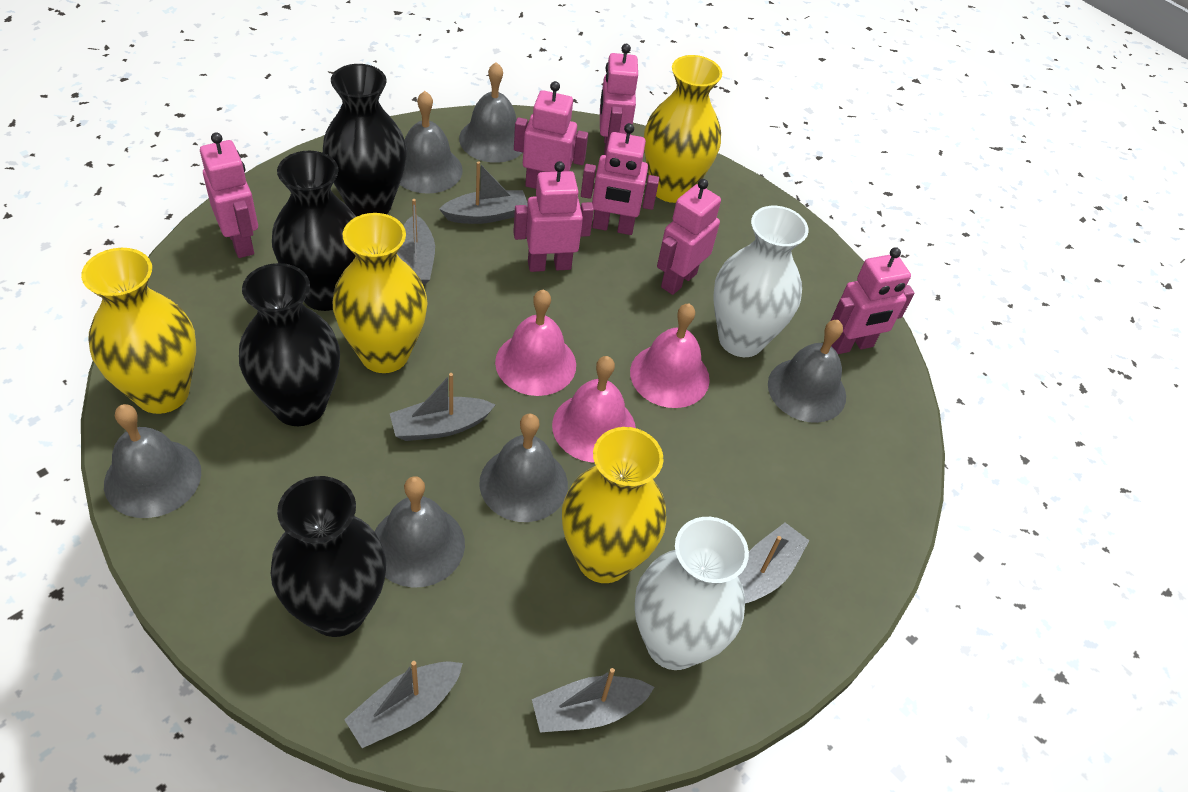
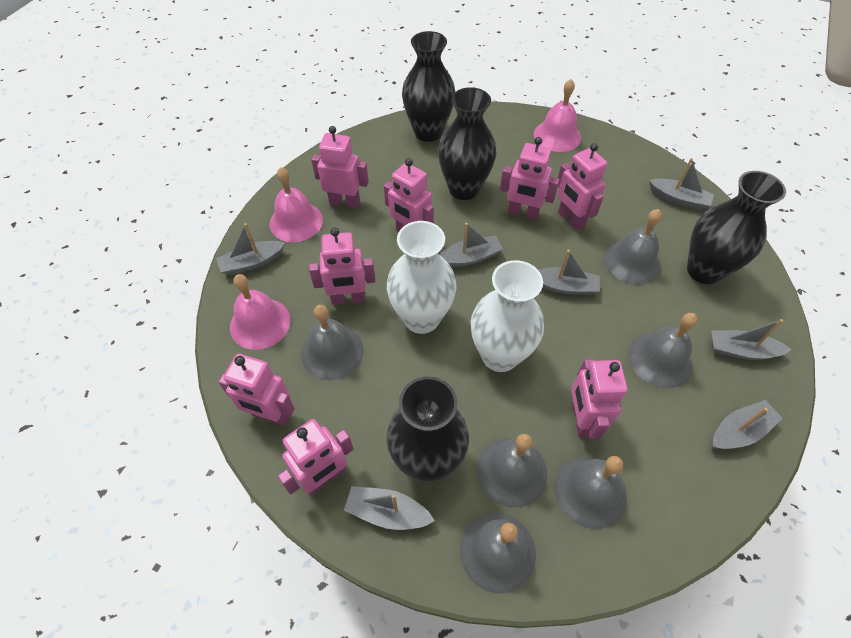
grey boat: [344,661,463,748] [390,373,496,441] [397,199,435,285] [439,161,528,224] [532,668,654,732] [738,523,810,604] = 6 -> [216,223,285,275] [344,486,435,530] [439,223,503,267] [538,250,600,295] [649,158,714,210] [711,319,792,360] [712,400,783,449] = 7
pink robot: [200,133,258,258] [513,161,594,272] [514,81,588,189] [581,123,659,235] [600,44,638,155] [657,179,721,295] [831,247,914,354] = 7 -> [218,354,295,426] [278,419,354,495] [309,228,375,305] [311,126,369,209] [384,158,434,231] [500,137,559,220] [557,143,607,230] [571,359,628,439] = 8
yellow vase: [81,248,196,414] [333,213,428,373] [562,427,666,583] [644,55,722,203] = 4 -> none = 0

